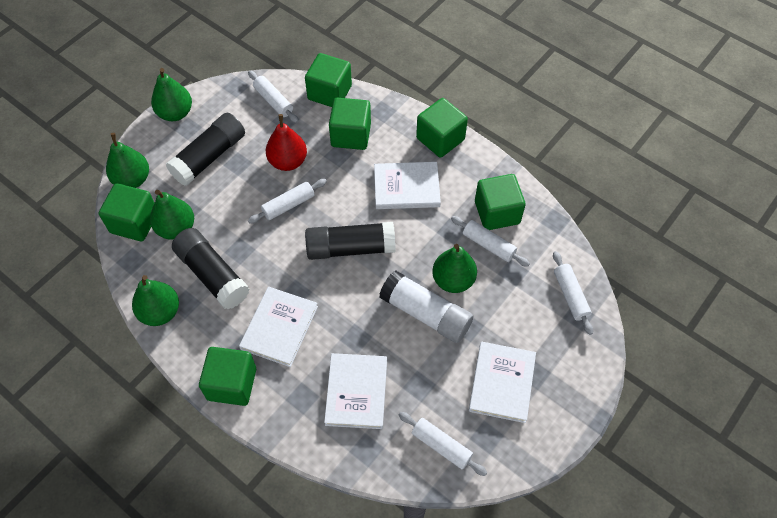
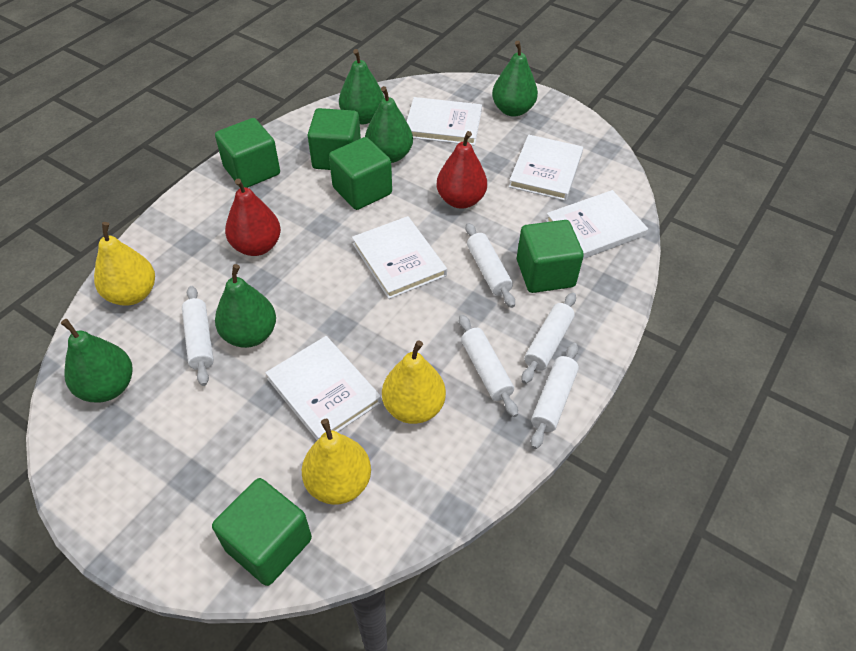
black glue stick: [166,113,245,186] [172,228,249,309] [305,222,396,260] = 3 -> none = 0
green cube: [99,183,154,241] [199,347,256,406] [305,53,352,107] [329,97,371,150] [416,98,468,158] [475,174,526,230] = 6 -> [212,478,312,586] [215,118,280,188] [308,108,361,170] [329,137,392,210] [517,220,584,293] = 5
red pear: [266,114,307,171] = 1 -> [225,178,281,256] [437,131,487,209] = 2
white book: [239,287,318,367] [324,353,387,429] [374,162,441,209] [469,342,536,423] = 4 -> [265,336,382,440] [352,216,447,299] [407,97,482,145] [509,134,583,201] [545,190,648,259] = 5
white glue stick: [379,270,473,343] = 1 -> none = 0
yellow pear: none = 0 -> [94,222,155,305] [302,419,371,505] [382,340,446,424] = 3

